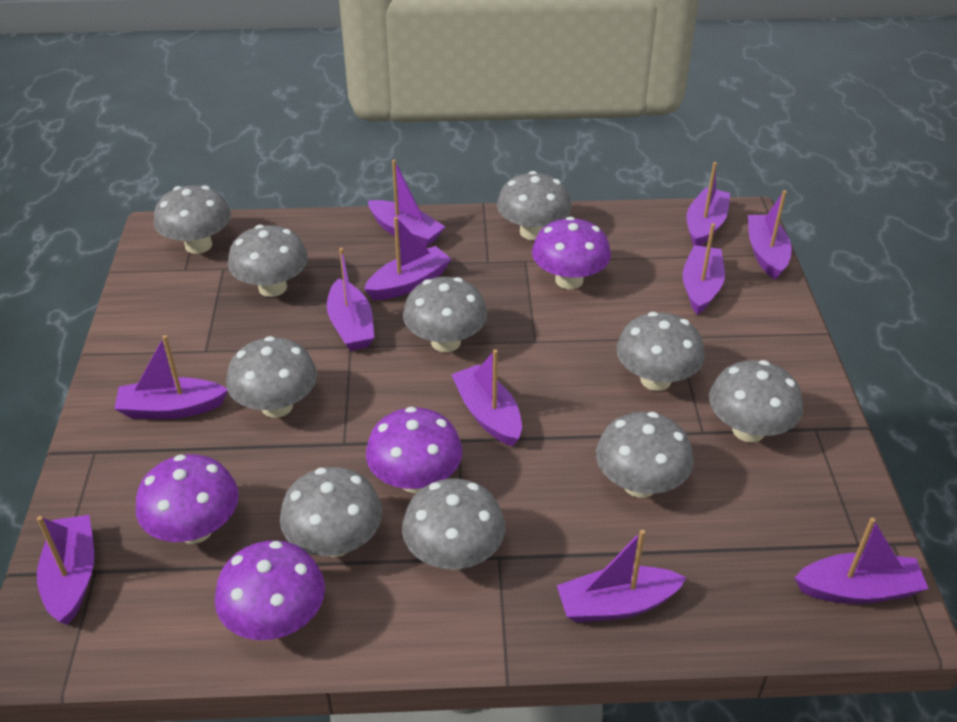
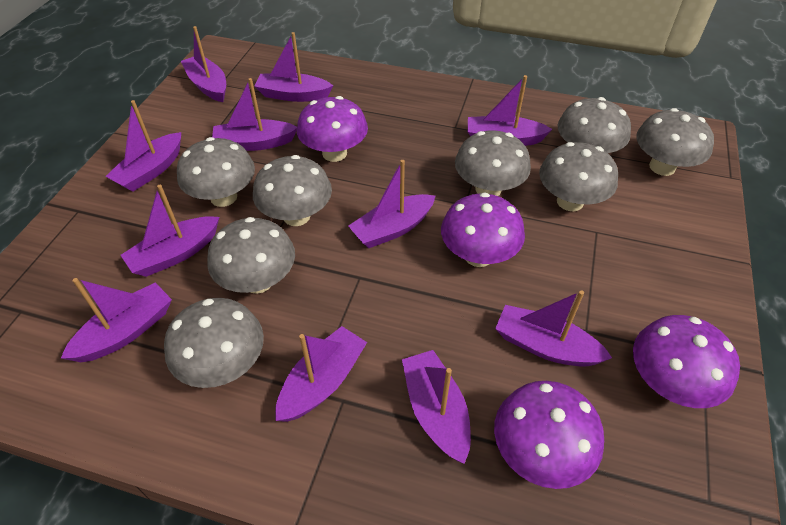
grey mushroom: [154,185,231,254] [226,336,317,418] [228,225,308,297] [280,467,382,557] [402,479,505,570] [403,277,487,352] [497,171,572,240] [596,412,694,498] [616,312,705,391] [709,360,803,443] = 10 -> [164,298,264,388] [177,137,255,207] [207,217,295,294] [253,155,332,226] [455,131,531,196] [539,142,618,211] [558,97,631,153] [636,108,714,176] = 8

